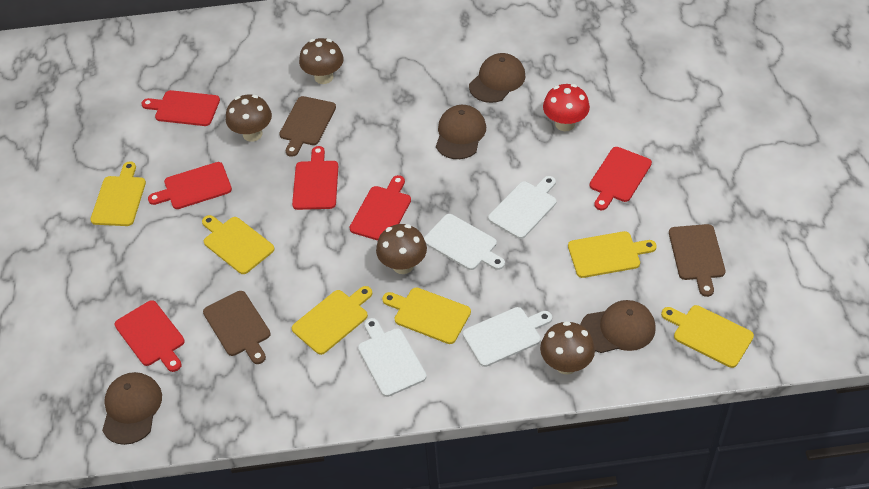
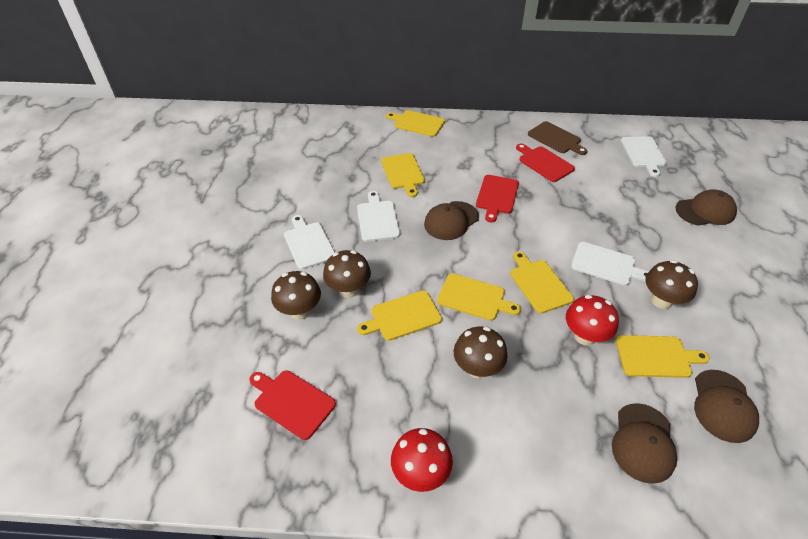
brown cutting board: [203,291,271,364] [279,96,336,157] [669,224,726,297] = 3 -> [528,121,588,155] = 1
red cutting board: [115,300,185,372] [141,90,220,126] [148,162,232,209] [292,146,338,210] [349,175,411,241] [590,147,652,210] = 6 -> [249,370,336,440] [476,175,519,222] [516,143,575,182] = 3
red mushroom: [543,84,590,131] = 1 -> [391,428,453,492] [566,295,619,345] = 2

